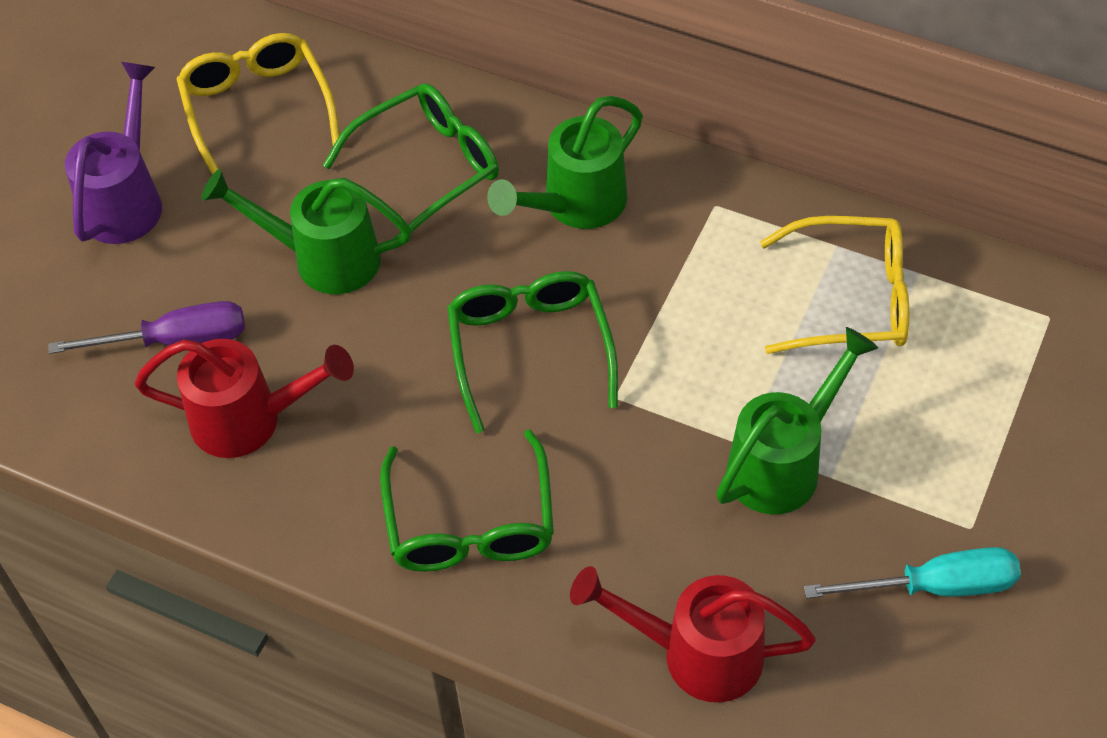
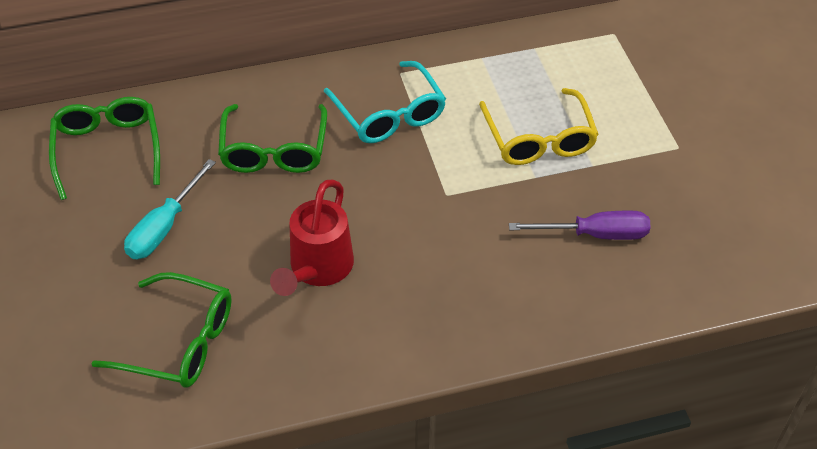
green watering can: [201,169,412,294] [487,96,643,229] [716,327,878,514] = 3 -> none = 0
purple watering can: [65,62,162,244] = 1 -> none = 0
red watering can: [135,339,354,458] [570,566,816,703] = 2 -> [270,180,354,296] = 1
turquoise glasses: none = 0 -> [324,61,446,143] = 1
yellow glasses: [176,33,340,175] [760,216,909,354] = 2 -> [479,88,599,165] = 1

